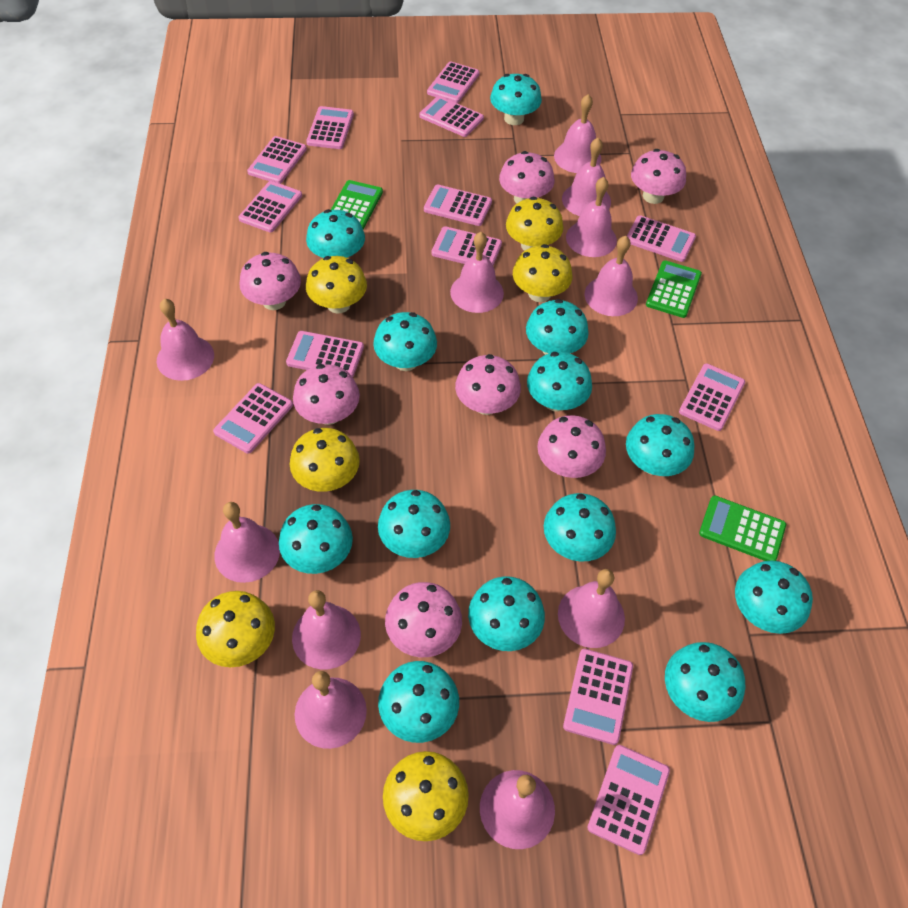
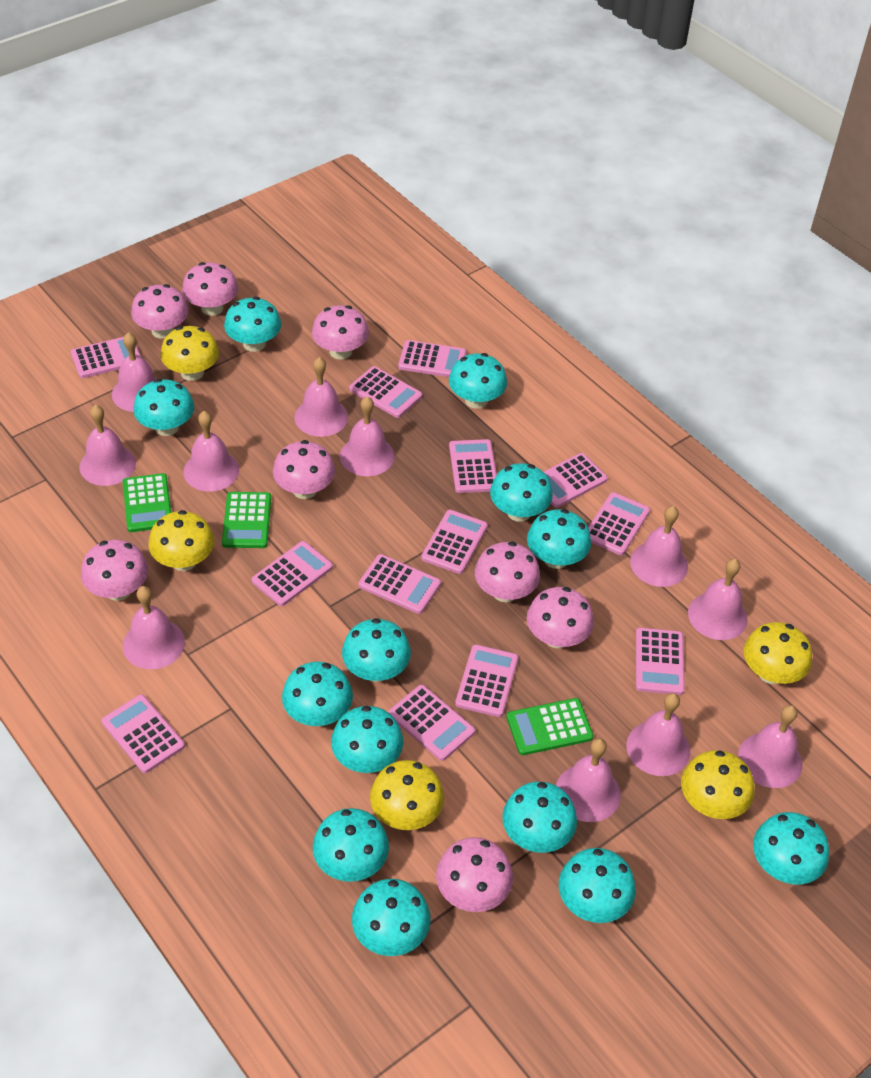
pink mushroom: [240,252,301,310] [293,364,360,425] [385,582,462,657] [455,354,521,415] [499,151,555,204] [537,415,606,478] [631,149,686,204] = 7 -> [81,540,148,601] [131,284,189,339] [182,262,238,316] [273,440,335,499] [312,305,369,360] [436,837,513,912] [475,542,540,602] [527,587,594,648] = 8
yellow mushroom: [196,591,275,667] [290,428,360,492] [306,256,367,313] [383,751,469,841] [506,197,564,251] [513,244,572,302] = 6 -> [148,510,214,571] [161,326,219,381] [370,760,444,830] [681,750,755,819] [744,622,812,684] = 5

